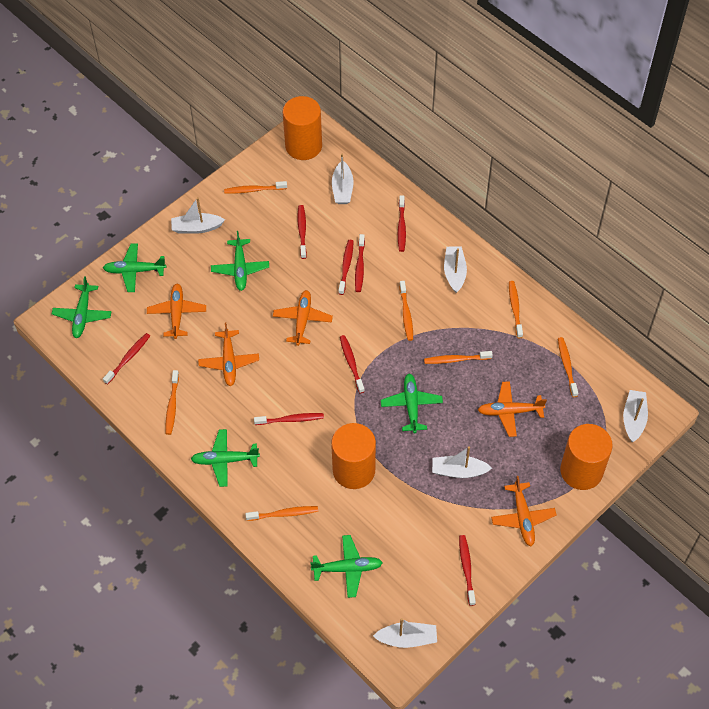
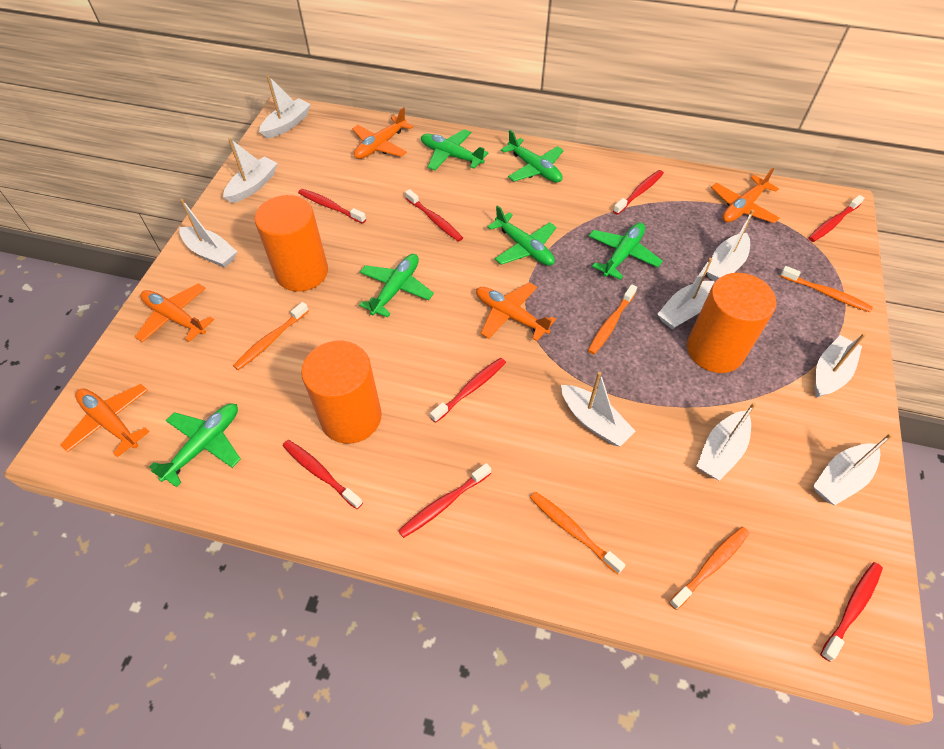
orange toothbrush: [166,370,179,435] [224,181,287,194] [245,506,318,521] [399,281,413,341] [424,351,493,364] [509,281,523,338] [558,337,578,397] = 7 -> [233,302,309,370] [530,492,626,574] [588,284,637,354] [669,527,750,610] [780,266,873,312] = 5
white boat: [171,197,225,234] [332,154,354,204] [373,618,437,648] [432,446,492,478] [444,246,467,293] [623,390,648,442] = 6 -> [179,199,237,268] [223,138,278,203] [259,76,311,139] [561,372,635,446] [657,258,715,329] [697,403,756,481] [707,210,754,281] [813,433,893,505] [815,333,866,398] = 9

